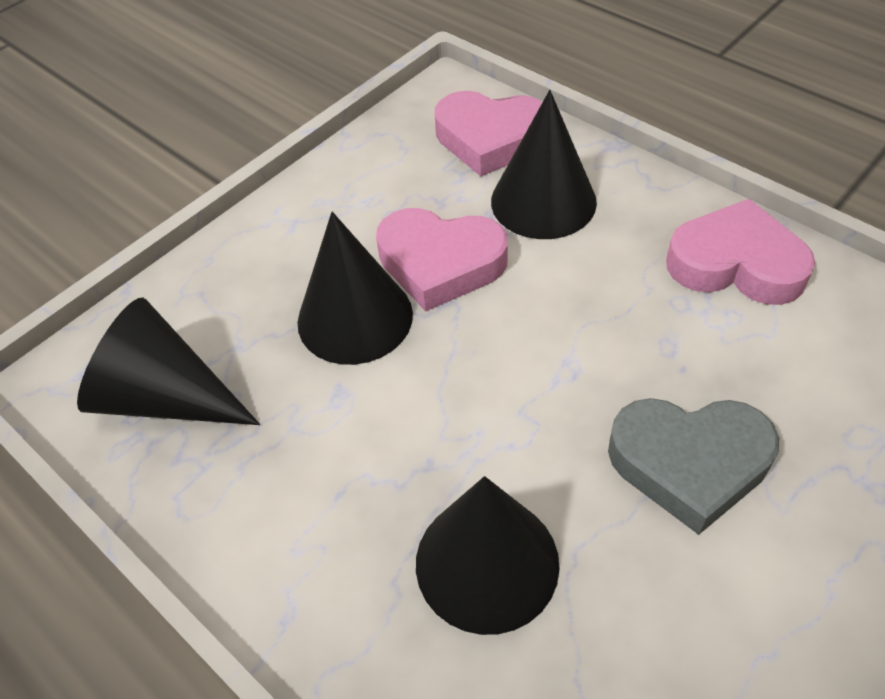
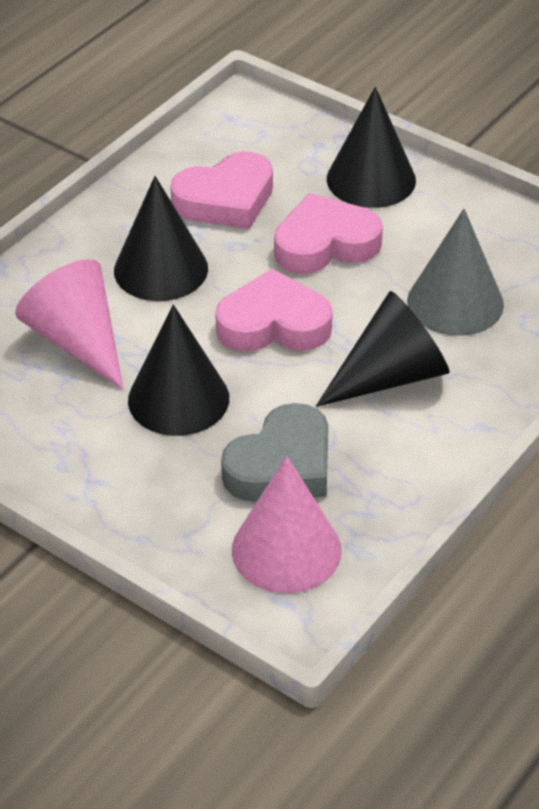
grey cone: none = 0 -> [407,209,504,336] = 1
pink cone: none = 0 -> [15,259,123,389] [232,456,342,593] = 2

